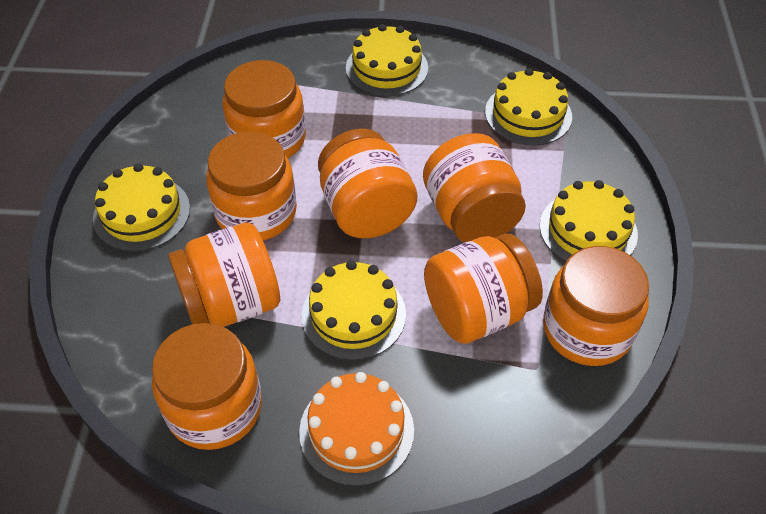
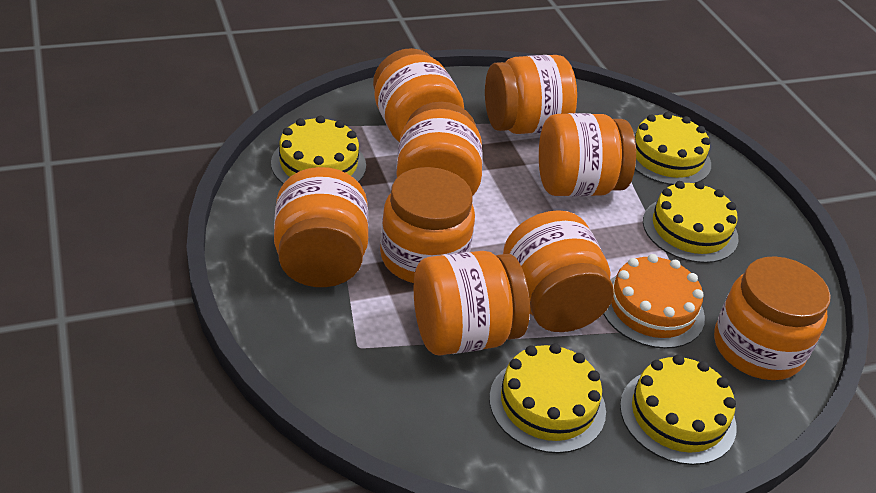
orange jar: [152,323,262,450] [168,222,280,327] [206,131,297,240] [222,60,306,158] [318,129,418,238] [423,133,526,242] [424,233,543,344] [543,246,649,366] = 8 -> [274,167,369,287] [373,48,464,142] [380,167,475,283] [396,102,483,195] [414,251,530,355] [485,55,577,134] [503,210,614,332] [539,113,636,196] [714,256,831,380] = 9

